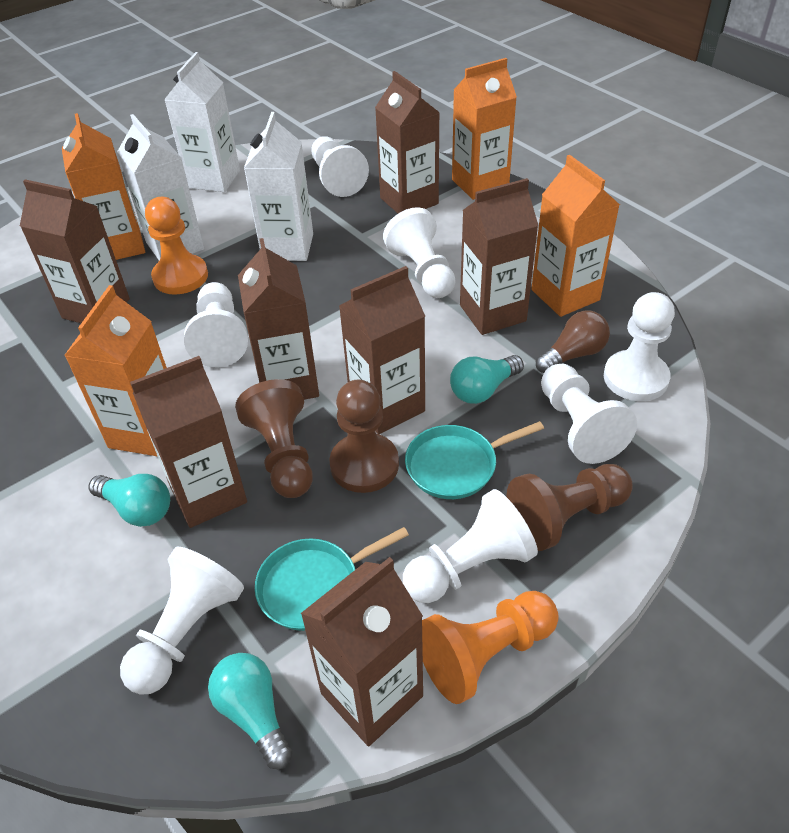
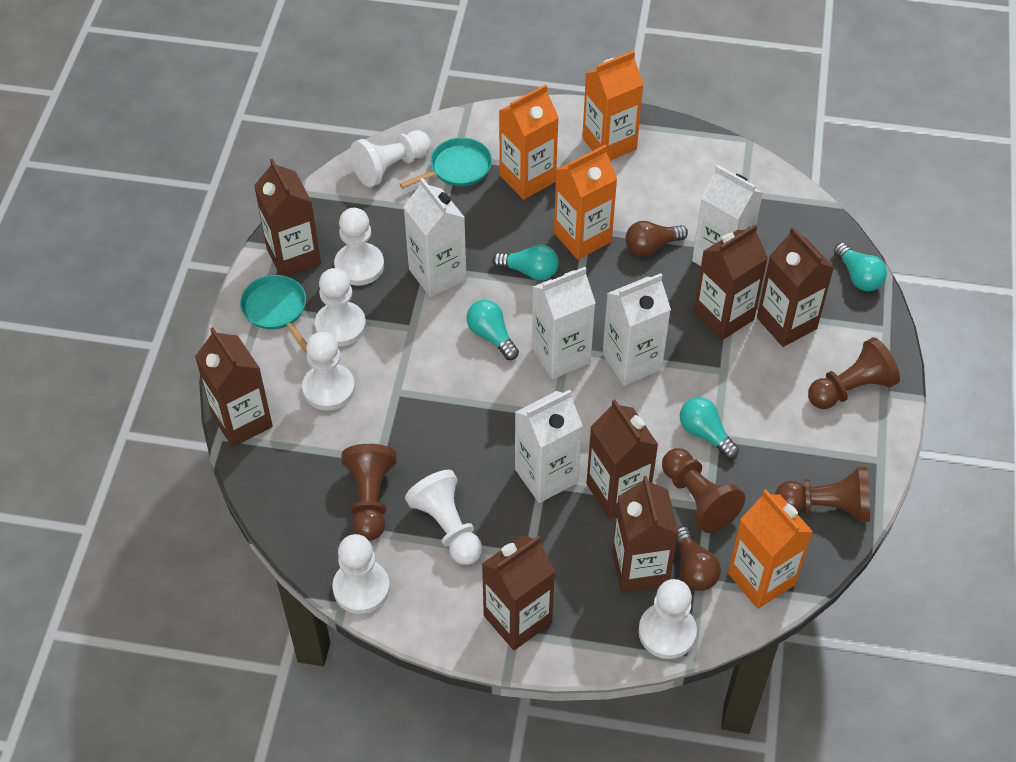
brown light bulb: [536,310,610,373] = 1 -> [625,221,688,256] [677,526,721,591] = 2
brown pawn: [235,379,313,498] [329,380,399,493] [506,464,633,551] = 3 -> [342,444,397,541] [662,448,745,533] [775,466,870,522] [808,337,900,409] = 4
orange pawn: [145,197,208,295] [422,591,559,704] = 2 -> none = 0
turquoise light bulb: [89,474,170,527] [208,653,293,769] [450,355,524,404] = 3 -> [467,300,519,360] [492,244,559,281] [680,397,739,459] [834,242,887,291] = 4
white carton: [117,114,204,260] [164,52,240,192] [244,112,313,261] = 3 -> [403,178,467,297] [515,390,583,503] [532,267,596,379] [602,273,671,386] [692,165,763,266] = 5

